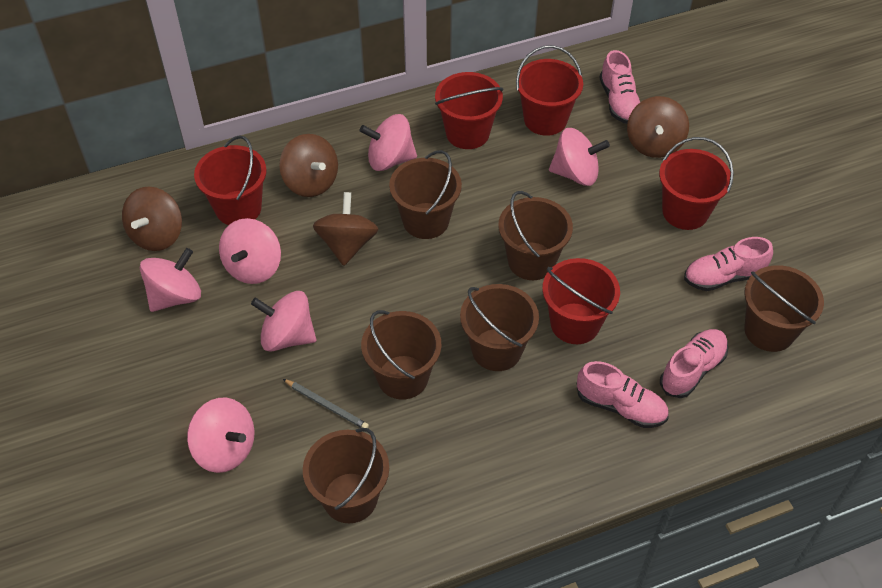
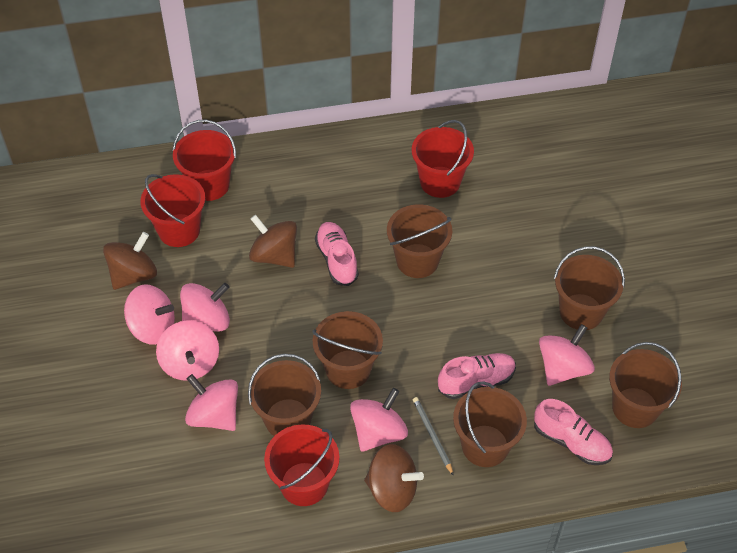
brown spinning top: [122,187,182,251] [279,134,338,197] [313,192,378,266] [627,96,689,158] = 4 -> [103,232,157,290] [249,215,297,268] [364,444,424,512] = 3
pink shoe: [577,361,668,428] [599,50,640,124] [660,329,728,398] [684,237,773,291] = 4 -> [315,222,359,286] [438,353,516,399] [534,399,613,465] = 3
red bucket: [194,135,267,225] [435,72,504,149] [516,45,583,136] [542,258,620,344] [659,137,734,230] = 5 -> [140,174,205,247] [172,120,236,201] [264,424,340,506] [412,120,474,198] = 4

